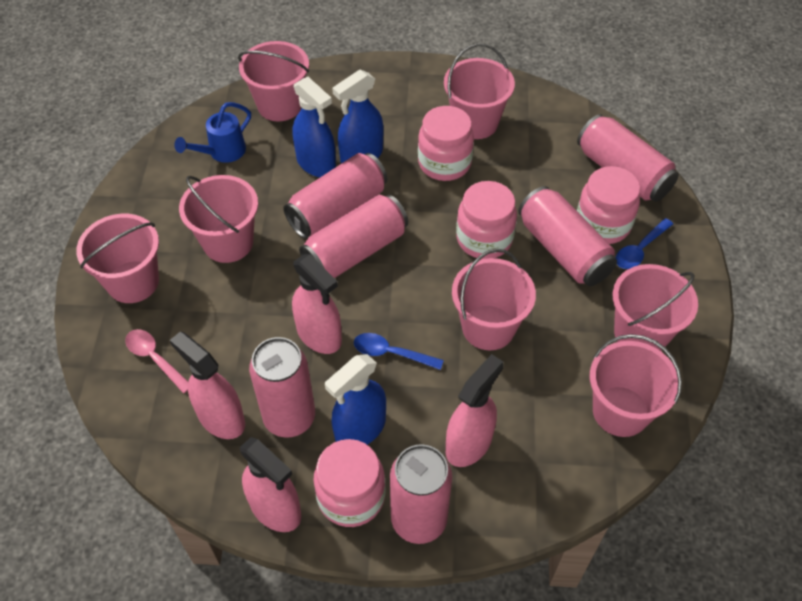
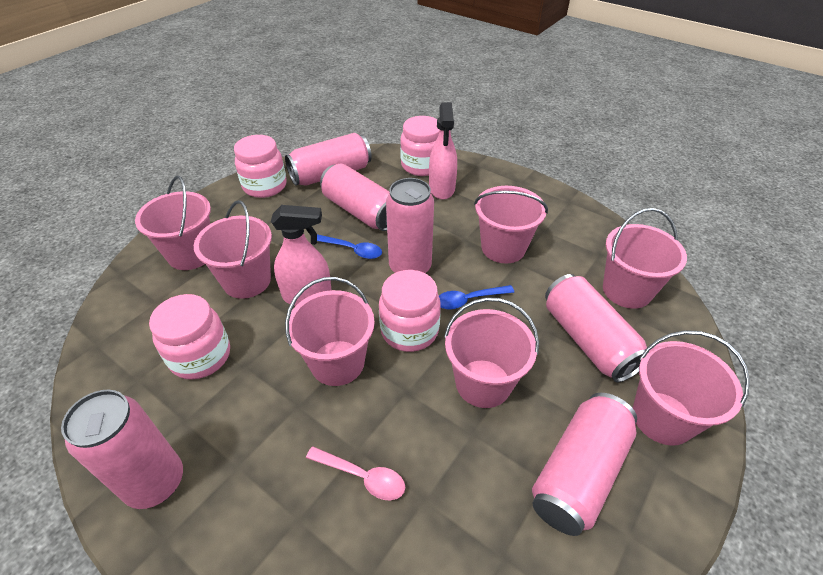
blue spray bottle: [292,77,336,177] [325,354,386,445] [332,70,383,164] = 3 -> none = 0
blue watering can: [174,102,251,163] = 1 -> none = 0
pink spray bottle: [170,331,245,439] [240,437,301,532] [292,254,342,354] [446,354,504,467] = 4 -> [271,205,332,306] [429,102,457,200] = 2

